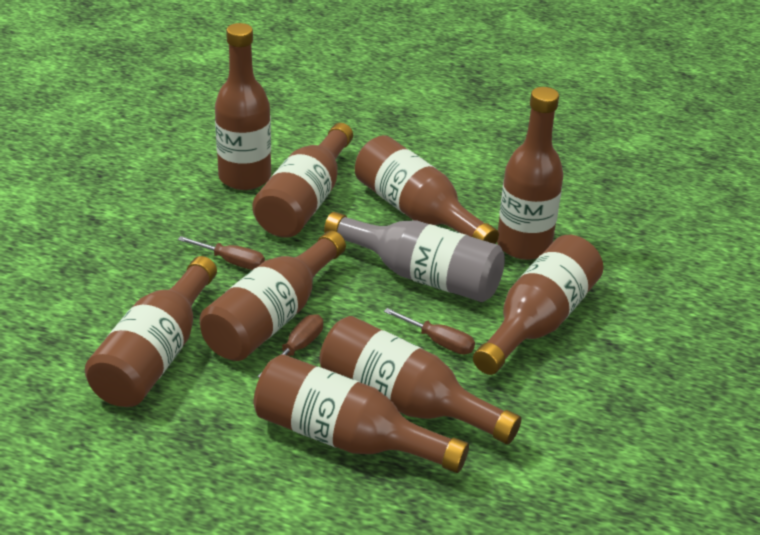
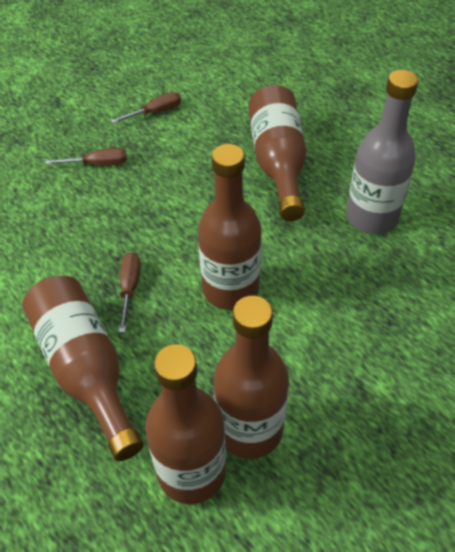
brown bottle: [85,256,217,407] [200,230,346,361] [215,23,271,190] [252,123,353,238] [254,354,469,473] [319,316,521,444] [355,135,499,244] [473,235,603,375] [497,87,563,260] = 9 -> [22,276,144,461] [145,344,226,504] [198,144,262,310] [214,296,289,459] [248,85,307,221] = 5

